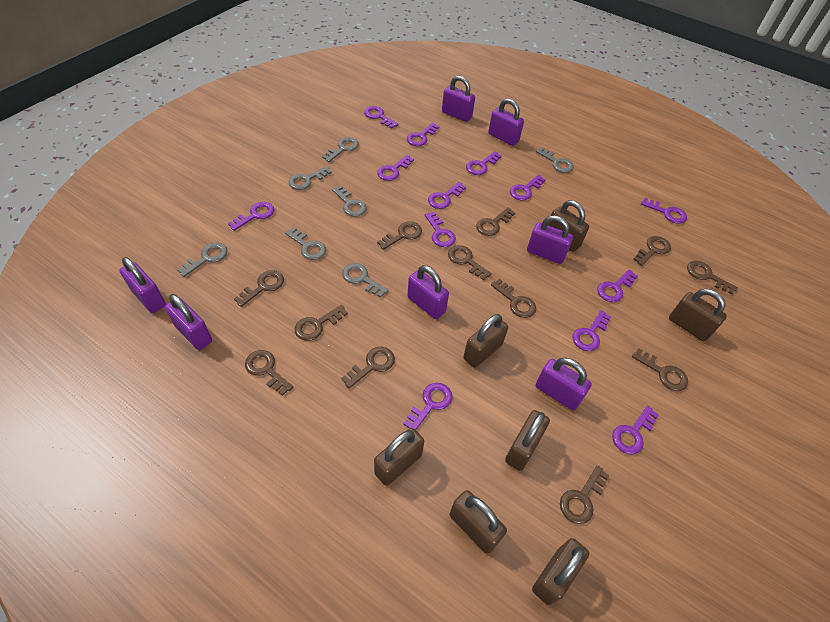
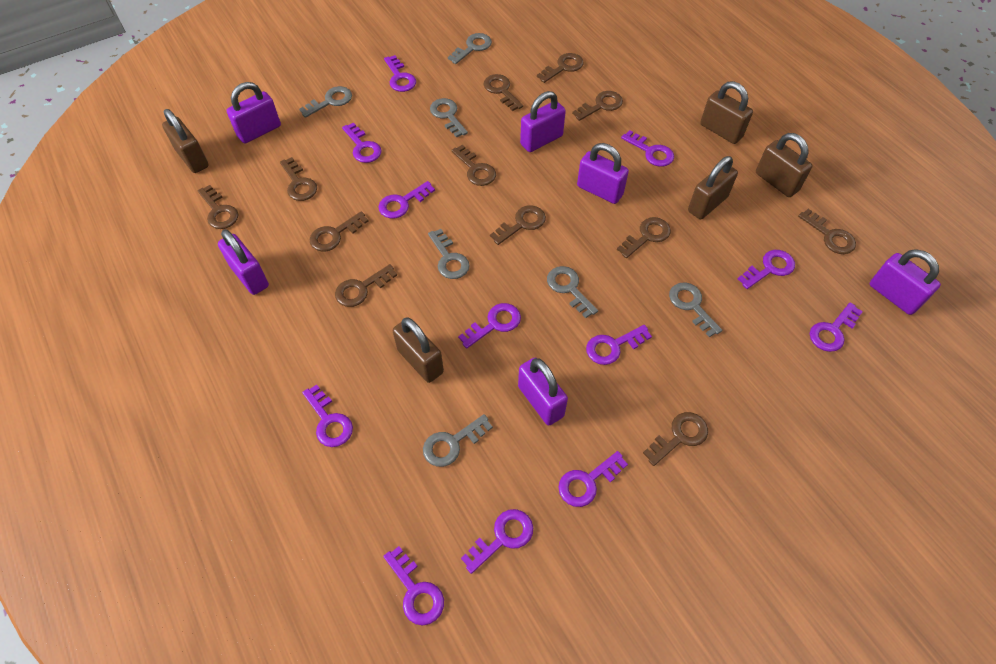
brown padlock: [374,428,424,486] [450,490,507,554] [463,314,508,368] [505,410,550,471] [532,538,589,605] [548,200,589,252] [669,289,727,341] = 7 -> [162,109,209,173] [393,317,444,383] [688,156,738,219] [700,81,753,144] [756,133,812,197] = 5
purple key: [228,202,274,231] [364,106,399,128] [377,155,414,181] [403,383,453,430] [407,123,439,146] [425,212,456,247] [428,182,466,209] [466,151,502,175] [510,175,546,200] [572,310,611,351] [597,269,638,302] [612,406,659,454] [641,198,687,224] = 13 -> [302,384,353,447] [342,122,382,163] [379,181,435,218] [383,546,444,626] [384,55,416,92] [458,303,521,349] [461,509,533,574] [558,451,628,507] [586,325,652,365] [621,130,674,167] [738,250,795,289] [810,302,863,352] = 12
purple padlock: [119,257,166,313] [165,294,212,350] [407,265,449,319] [442,75,475,122] [488,98,524,146] [527,215,573,264] [536,358,592,411] = 7 -> [218,229,269,295] [226,82,281,144] [518,358,568,426] [520,91,566,152] [577,143,629,204] [870,249,941,315] = 6

